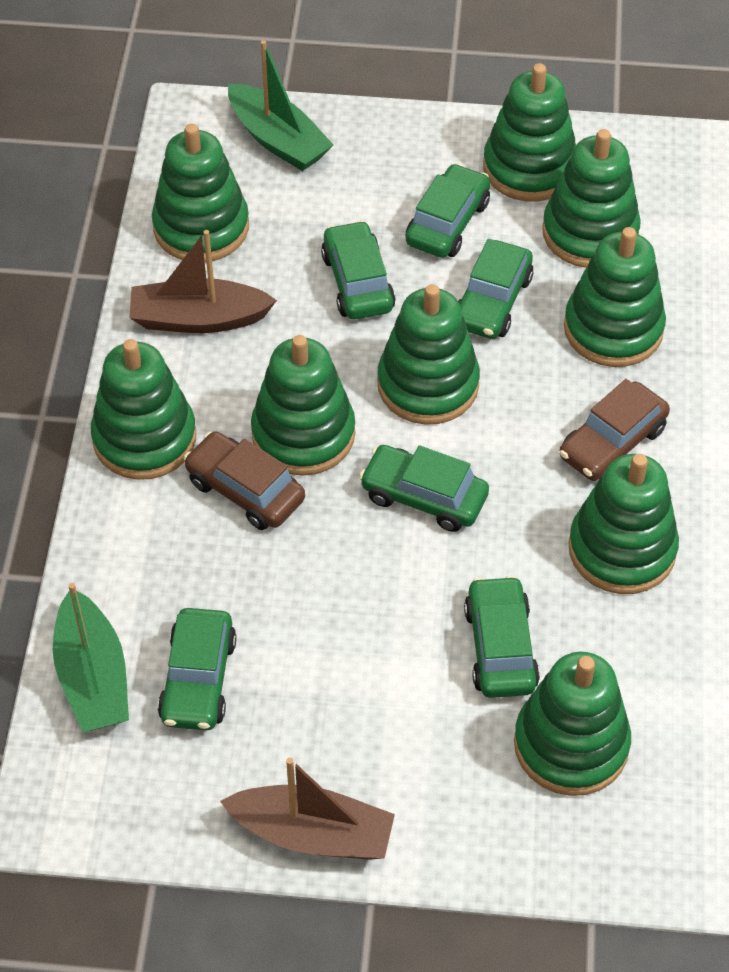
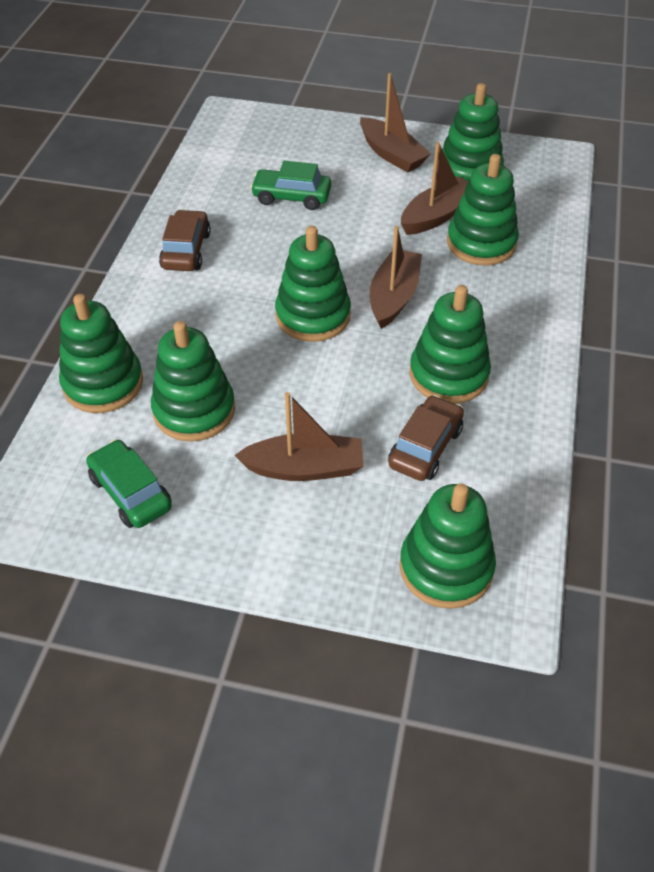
brown boat: [130,230,277,333] [220,758,395,860] = 2 -> [235,392,364,481] [360,73,431,173] [370,226,422,329] [401,142,468,235] = 4
green boat: [53,583,129,732] [228,40,333,171] = 2 -> none = 0
green car: [158,608,237,731] [321,220,396,319] [359,445,489,532] [405,163,490,258] [458,239,534,339] [464,575,540,698] = 6 -> [86,439,172,528] [250,161,331,210] = 2
green stacking toy: [91,339,196,480] [152,124,249,262] [251,335,355,476] [377,284,480,425] [483,63,576,202] [514,652,631,796] [542,129,641,268] [564,227,666,367] [568,454,679,594] = 9 -> [59,294,143,413] [151,321,235,442] [275,226,351,342] [400,483,496,609] [409,285,491,404] [442,83,504,182] [447,154,519,265] = 7

